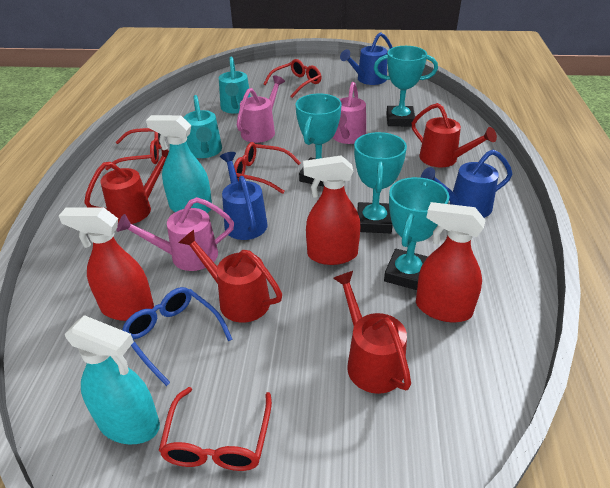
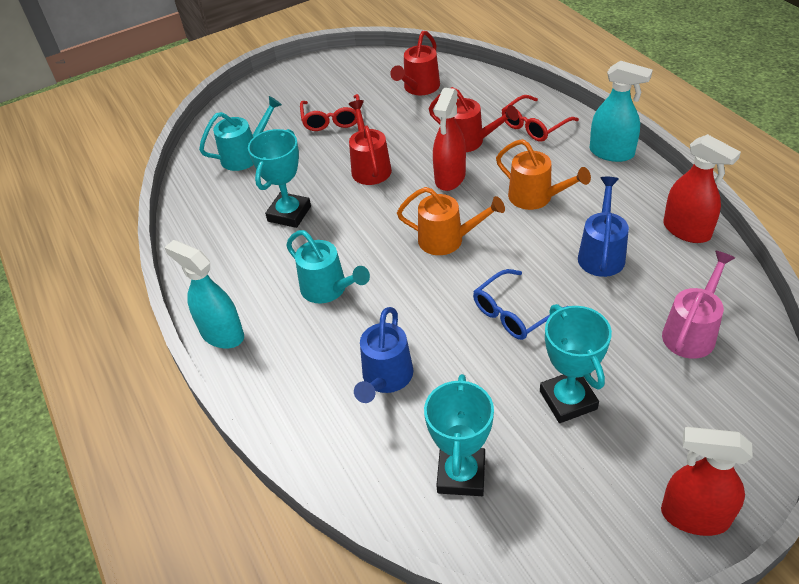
blue watering can: [220,152,268,240] [340,32,392,85] [421,149,512,218] = 3 -> [354,307,413,403] [578,177,629,277] = 2
orange watering can: none = 0 -> [397,187,505,255] [496,139,591,210] = 2
pink watering can: [116,197,234,271] [237,75,285,143] [333,82,366,144] = 3 -> [662,251,735,359] = 1
red glasses: [105,128,161,170] [159,387,272,471] [234,142,301,194] [264,59,321,98] = 4 -> [300,94,360,131] [502,95,579,142] = 2
red watering can: [84,147,169,224] [179,230,282,322] [333,271,411,394] [412,103,497,167] = 4 -> [348,100,392,185] [390,31,440,95] [429,87,518,152] = 3
turquoise trophy: [296,94,342,187] [354,132,407,233] [374,46,438,127] [384,177,449,290] = 4 -> [248,129,311,228] [424,374,494,496] [540,304,612,423] = 3

